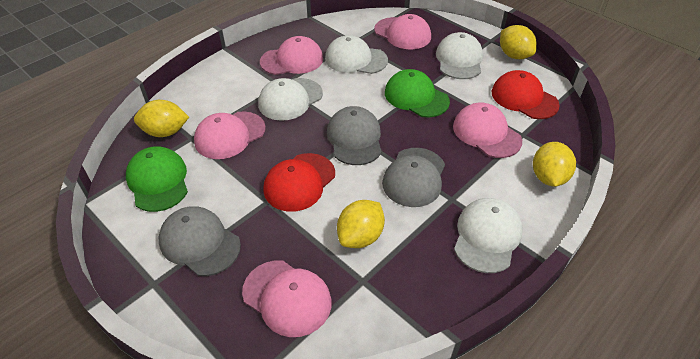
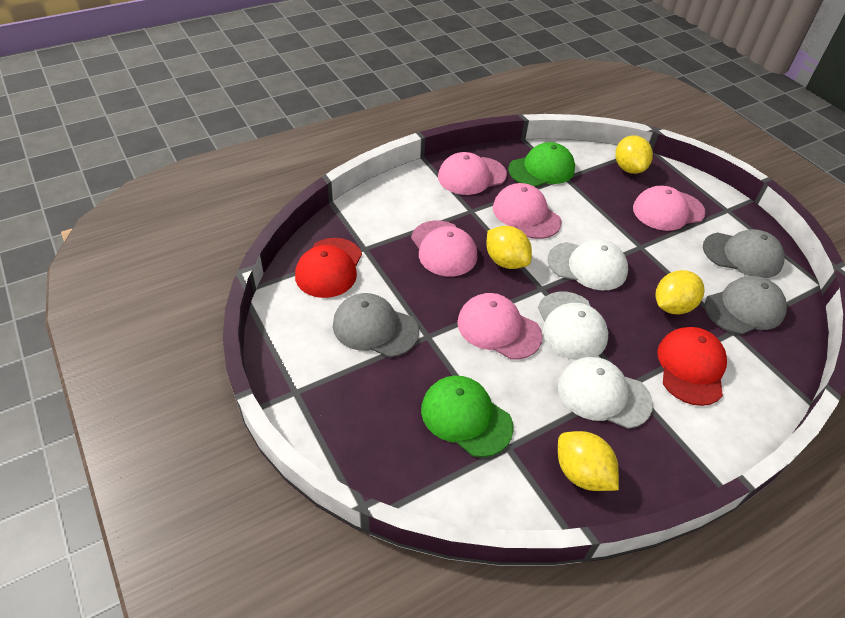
white cap: [258,78,323,121] [325,35,388,74] [436,32,483,79] [454,198,523,273] = 4 -> [538,292,608,360] [548,240,628,290] [558,357,653,429] = 3

